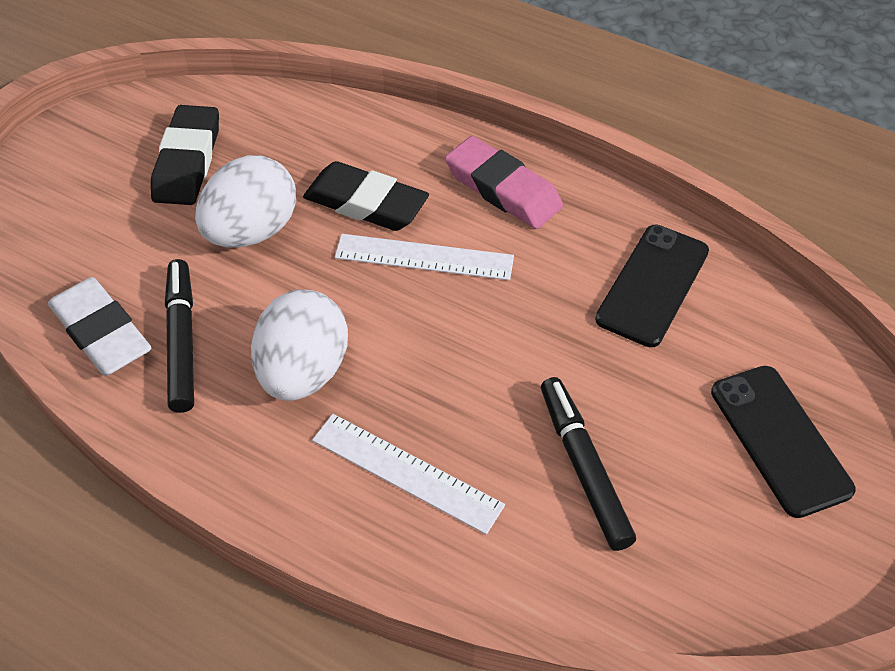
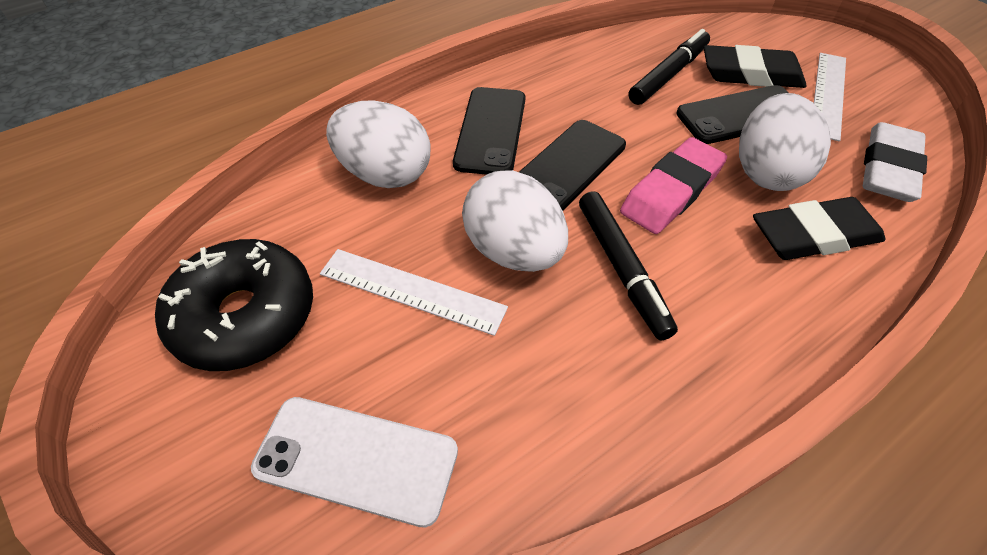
black donut: none = 0 -> [155,239,313,371] = 1
black phone: [595,225,709,347] [711,366,856,518] = 2 -> [453,87,525,175] [519,120,626,211] [676,85,789,144] = 3
white egg: [195,155,296,248] [251,289,348,401] = 2 -> [326,100,430,188] [462,170,568,272] [739,93,831,191] = 3
white phone: none = 0 -> [251,397,458,528] = 1

